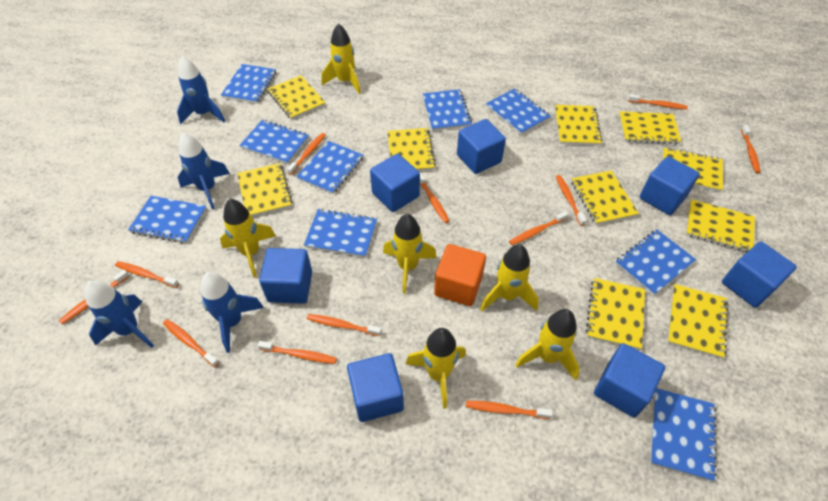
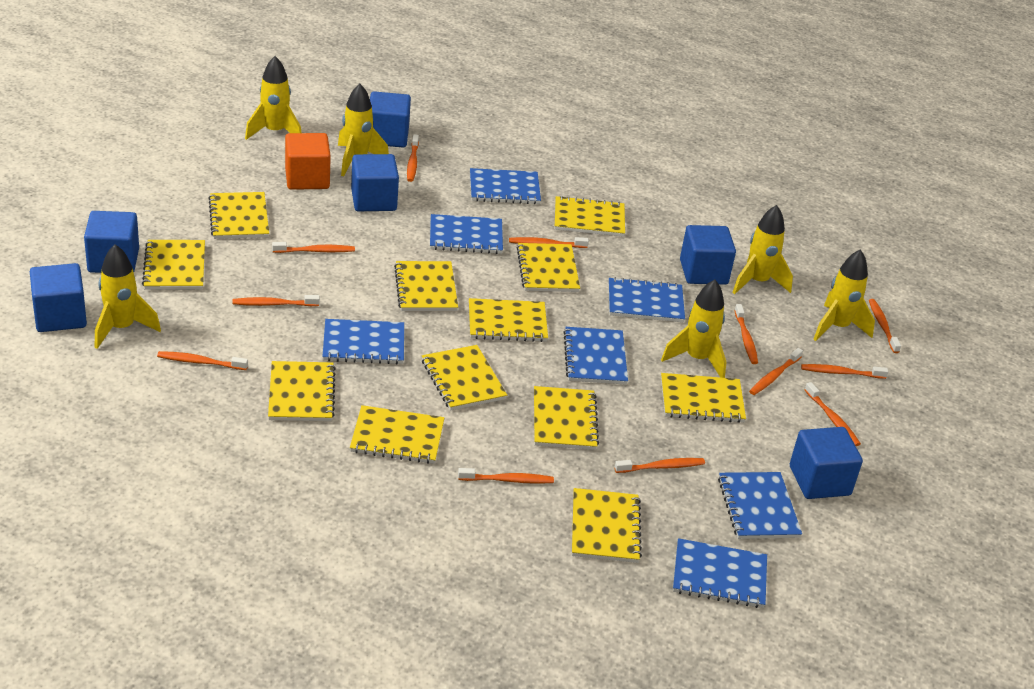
blue cube: [259,248,312,304] [347,353,404,422] [370,154,420,212] [457,119,506,174] [594,343,665,418] [639,156,700,215] [722,242,797,308] = 7 -> [30,263,87,332] [84,211,139,273] [351,154,399,211] [370,91,411,148] [680,225,736,285] [790,427,863,499] = 6
blue notebook: [128,196,207,244] [221,64,276,104] [239,120,309,164] [296,141,364,194] [304,209,377,258] [423,89,472,131] [486,88,551,135] [615,230,696,296] [650,388,717,481] = 9 -> [322,319,404,364] [430,214,503,254] [470,168,541,204] [563,327,628,385] [609,277,685,322] [673,538,767,608] [718,472,802,539] = 7
blue rocket: [85,281,154,348] [177,56,225,124] [177,132,230,210] [201,272,264,353] = 4 -> none = 0
yellow notebook: [237,163,292,217] [268,75,326,120] [387,128,436,171] [555,105,602,146] [571,170,639,225] [586,278,645,350] [619,111,681,144] [662,147,723,192] [667,284,728,359] [686,199,755,252] = 10 -> [142,240,205,289] [208,192,269,239] [268,361,336,421] [350,405,444,464] [394,261,458,311] [422,345,507,410] [469,298,548,342] [517,243,580,292] [534,386,599,450] [555,196,625,237] [572,488,642,563] [661,373,746,423] = 12

